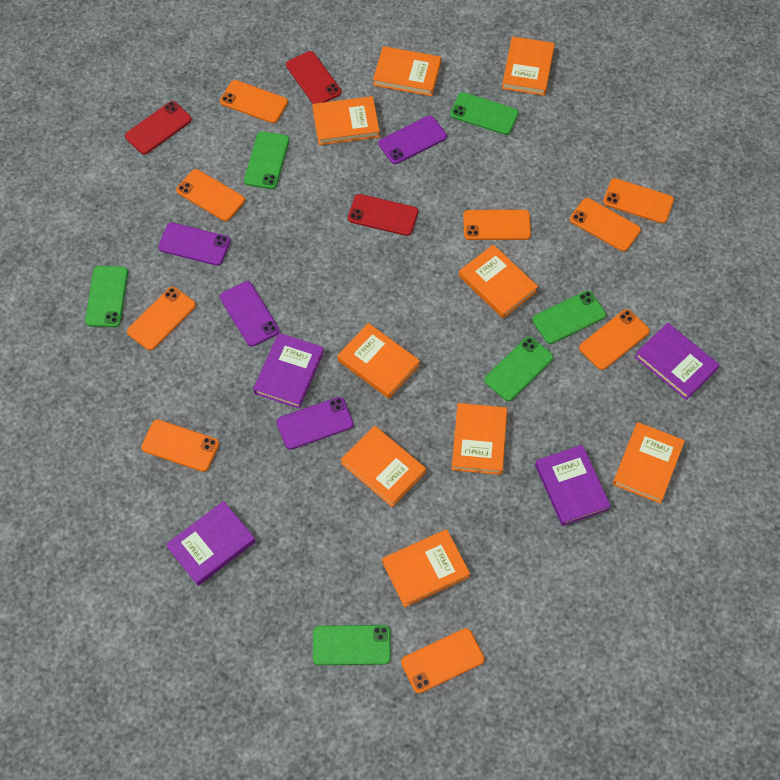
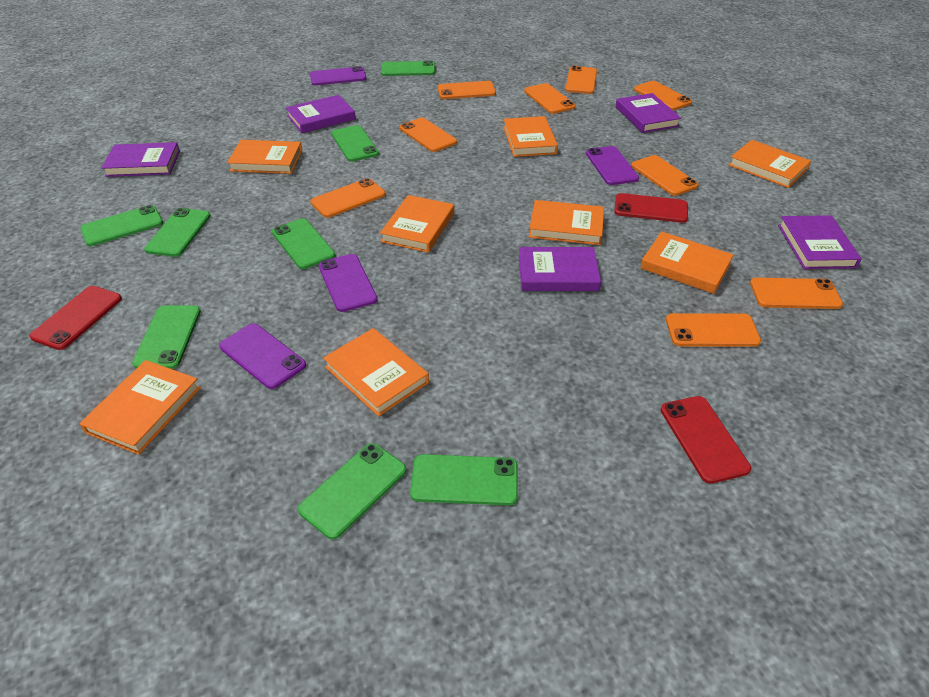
green phone: [85,266,128,327] [244,131,289,189] [313,625,391,665] [450,92,519,135] [484,337,553,401] [532,291,606,344] = 6 -> [80,205,163,246] [132,306,201,369] [144,208,211,257] [272,219,335,269] [298,443,406,540] [331,125,379,162] [381,61,435,76] [410,454,518,505] = 8
orange book: [312,96,380,145] [337,323,420,399] [341,426,426,507] [373,46,441,96] [382,529,470,607] [451,403,507,475] [459,244,538,318] [502,36,555,96] [613,422,685,504] = 9 -> [79,360,201,455] [227,140,302,174] [323,328,429,416] [380,195,454,253] [503,116,558,157] [529,200,604,245] [640,232,734,294] [729,140,811,188] = 8
purple book: [166,501,256,586] [253,333,324,409] [535,445,611,526] [635,323,719,400] = 4 -> [102,142,180,177] [286,95,356,133] [519,247,601,291] [615,93,681,133] [778,215,862,269] = 5

